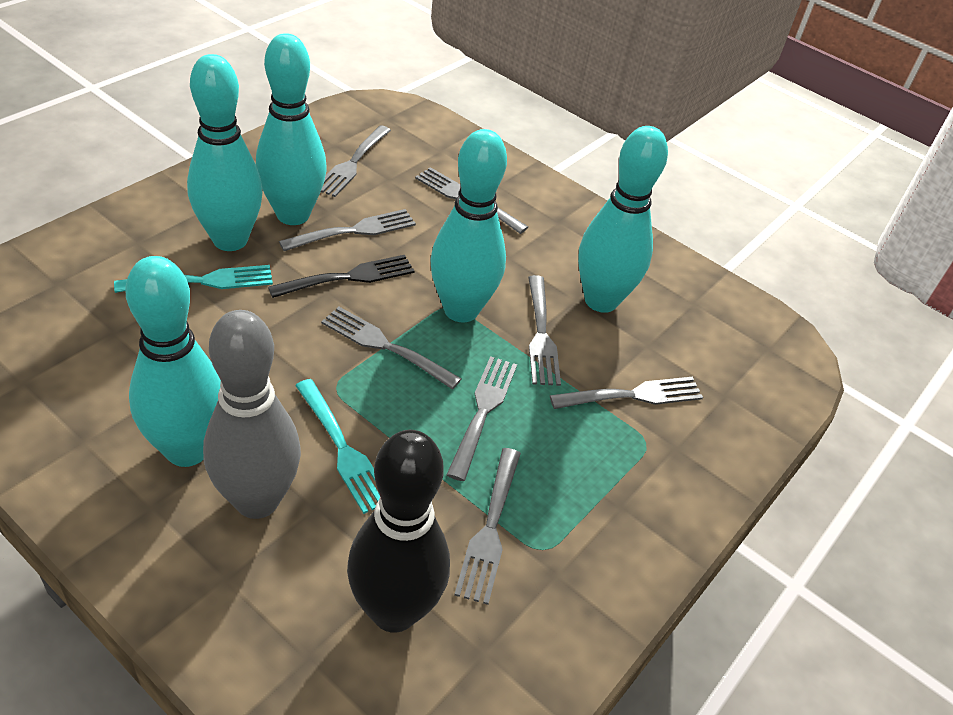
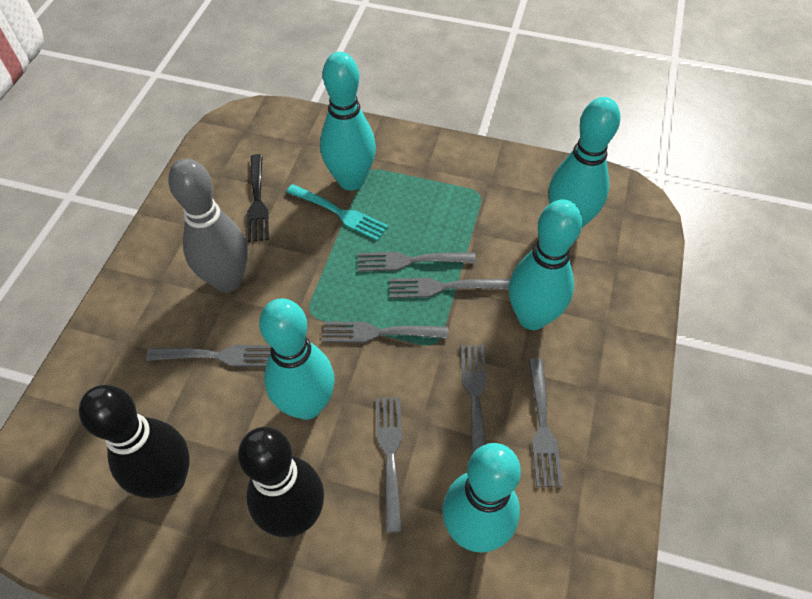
black bowling pin: [347,430,450,633] = 1 -> [79,385,190,498] [238,427,324,537] = 2
grey fork: [279,209,416,251] [321,125,391,197] [321,307,462,389] [415,167,528,234] [446,356,517,481] [454,448,521,605] [528,275,561,386] [550,377,703,409] = 8 -> [146,345,271,367] [322,321,448,343] [358,252,476,272] [376,397,402,533] [389,278,509,298] [461,345,487,454] [529,358,563,487] = 7
turquoise fork: [114,265,273,293] [295,379,380,514] = 2 -> [286,184,388,241] = 1

